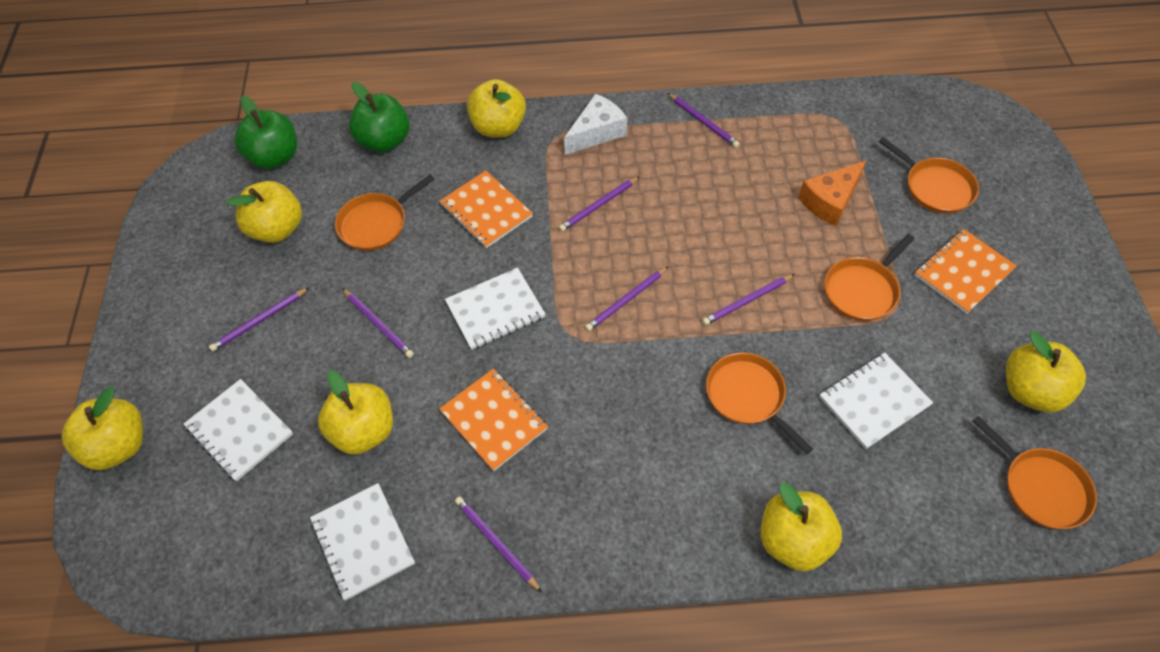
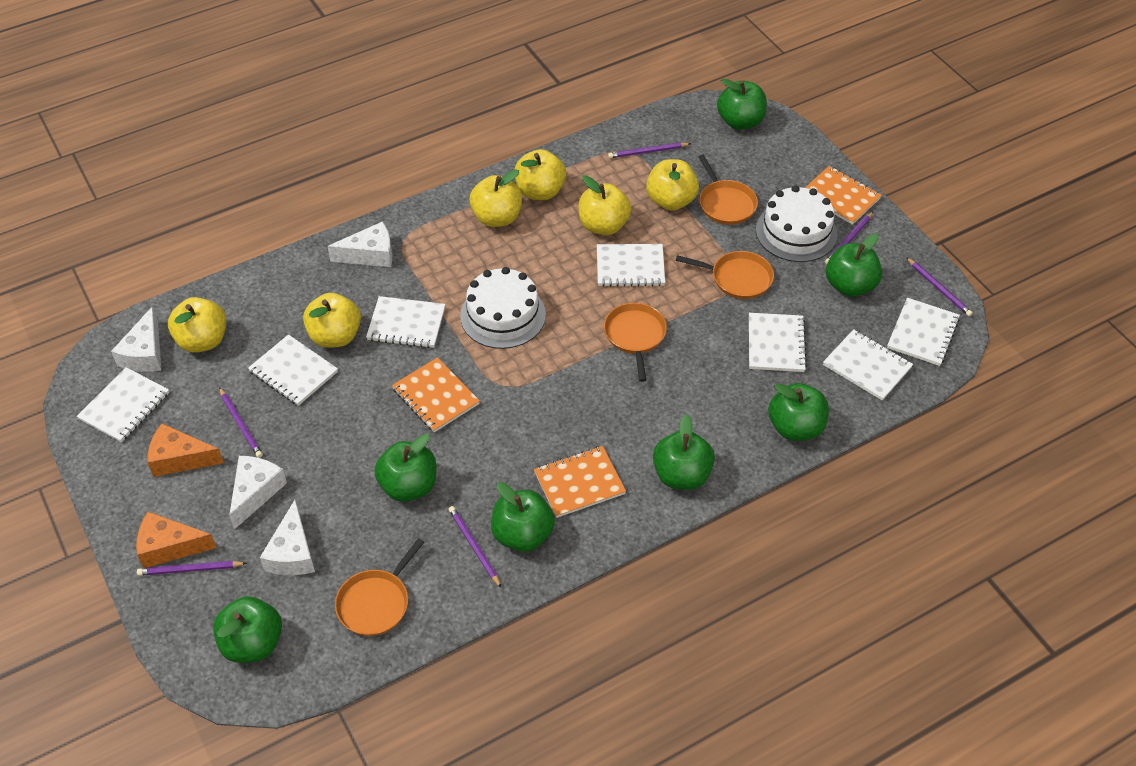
green apple: [234,96,297,169] [349,82,410,152] = 2 -> [213,596,282,663] [374,434,436,502] [491,482,555,552] [653,414,715,490] [717,79,767,130] [768,383,829,441] [826,233,882,297] = 7
orange cheese: [798,160,867,226] = 1 -> [136,512,217,568] [147,423,224,477] = 2
orange pan: [335,174,434,251] [706,353,813,454] [825,234,914,321] [879,137,979,214] [972,416,1097,529] = 5 -> [335,538,424,636] [604,303,667,382] [676,251,774,299] [698,155,758,225] = 4
purple pencil: [209,287,310,351] [342,288,414,358] [455,497,542,592] [559,176,640,231] [585,266,669,331] [668,93,740,148] [702,274,795,325] = 7 -> [137,561,247,576] [219,388,263,458] [449,506,501,588] [608,142,691,158] [825,211,874,264] [906,257,973,317] = 6
white cake: none = 0 -> [460,267,546,349] [756,185,838,262] = 2
white cheese: [564,94,627,155] = 1 -> [111,306,161,372] [229,456,287,529] [260,500,315,575] [327,222,392,267] = 4
white notebook: [184,379,293,481] [310,483,415,601] [445,268,546,350] [820,353,933,449] = 4 -> [77,367,169,442] [248,334,338,406] [366,296,445,348] [597,244,665,287] [749,313,807,372] [823,329,913,400] [887,298,960,366] = 7

